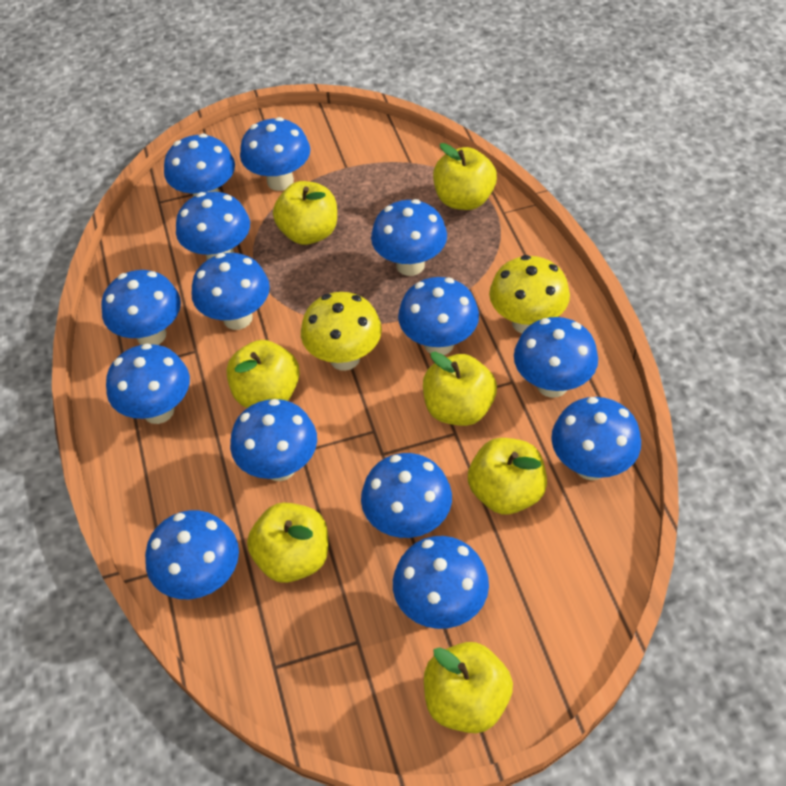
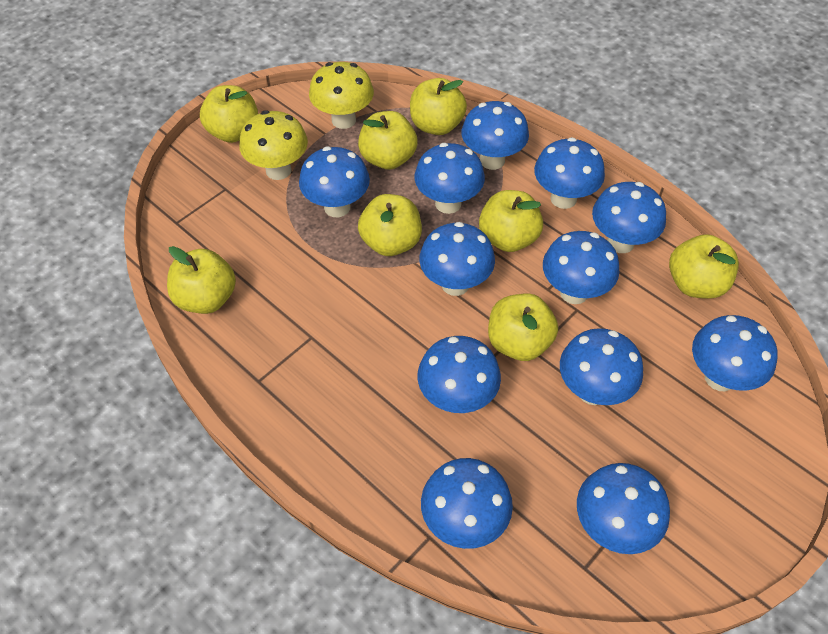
blue mushroom: [101,270,181,345] [106,344,190,424] [145,510,239,599] [164,133,235,197] [176,192,250,260] [191,253,270,330] [230,399,317,481] [240,117,310,191] [361,453,452,538] [371,199,447,276] [393,536,489,629] [398,277,479,355] [514,317,598,398] [551,397,641,480] = 14 -> [299,146,370,217] [415,143,485,214] [418,336,501,413] [419,222,495,296] [421,458,513,549] [462,101,529,170] [534,137,605,209] [543,231,619,304] [560,328,643,405] [577,463,670,554] [592,182,666,253] [692,315,778,391] = 12
yellow apple: [226,340,300,408] [247,502,328,583] [273,181,337,245] [423,352,497,426] [424,642,513,733] [433,143,497,210] [468,438,547,514] = 7 -> [167,246,236,314] [200,85,258,143] [358,111,418,170] [358,194,422,256] [410,78,467,135] [479,190,543,252] [488,294,558,361] [669,234,739,299] = 8

